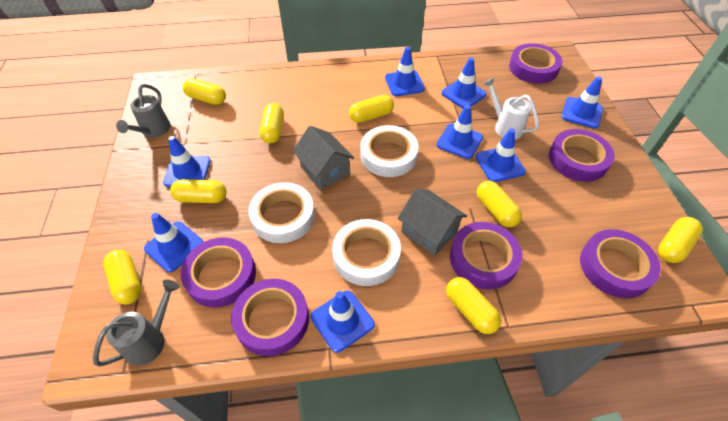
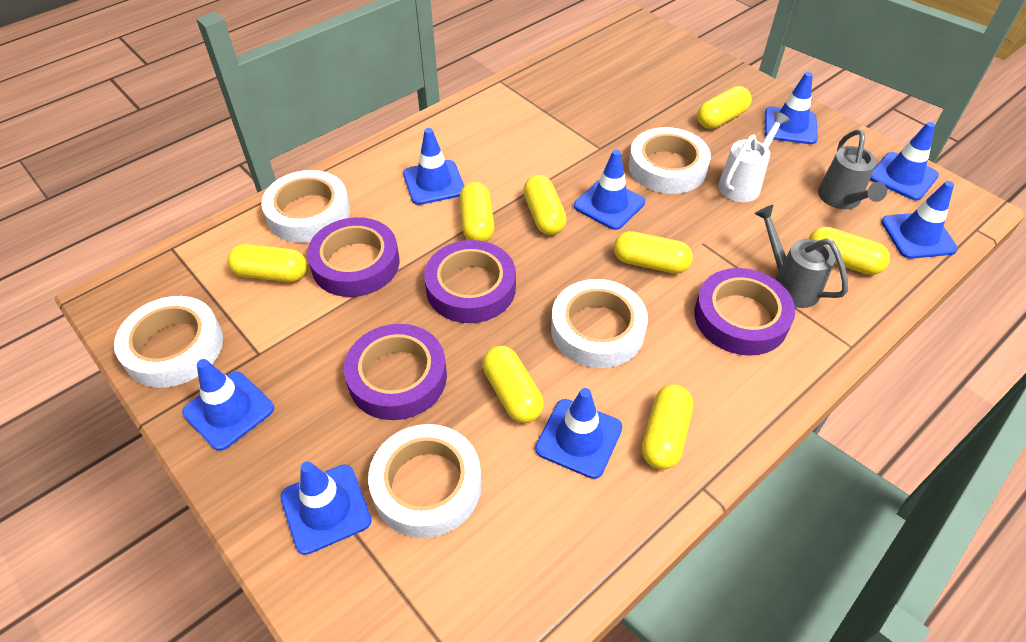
grey house: [293,126,354,190] [397,188,467,256] = 2 -> none = 0
purple tape: [181,237,256,308] [231,279,309,356] [450,222,522,290] [509,43,562,84] [549,129,614,182] [580,229,661,298] = 6 -> [307,217,400,297] [344,324,447,420] [424,240,516,323] [694,268,795,356] = 4
white tape: [248,182,315,243] [332,219,401,286] [360,125,419,177] = 3 -> [114,296,223,388] [261,170,350,243] [368,424,482,538] [551,279,648,368] [628,127,711,194] = 5

